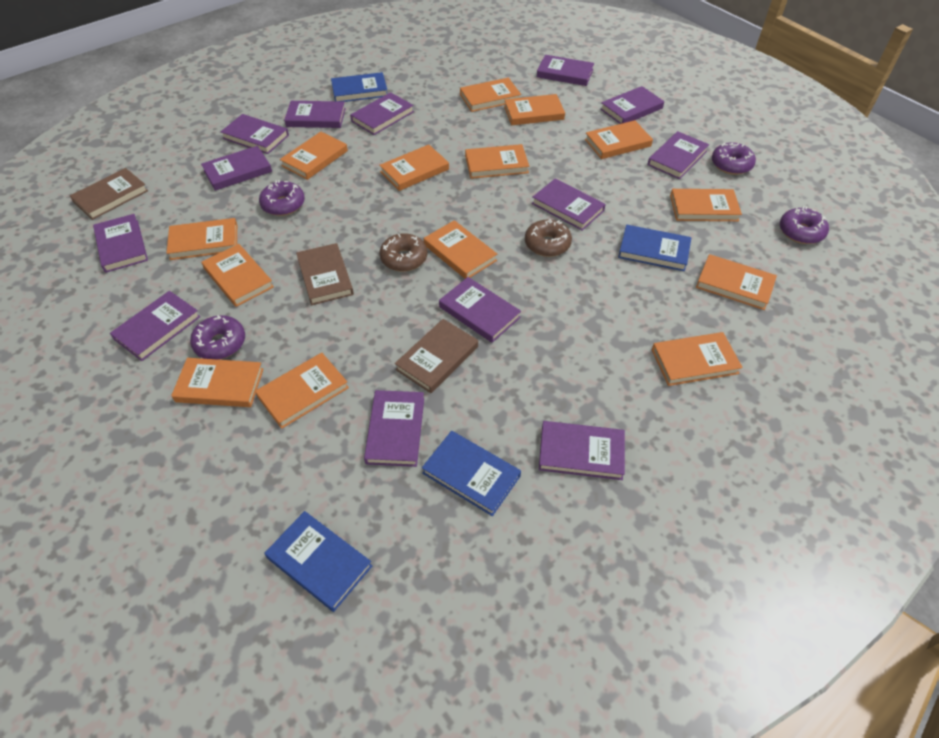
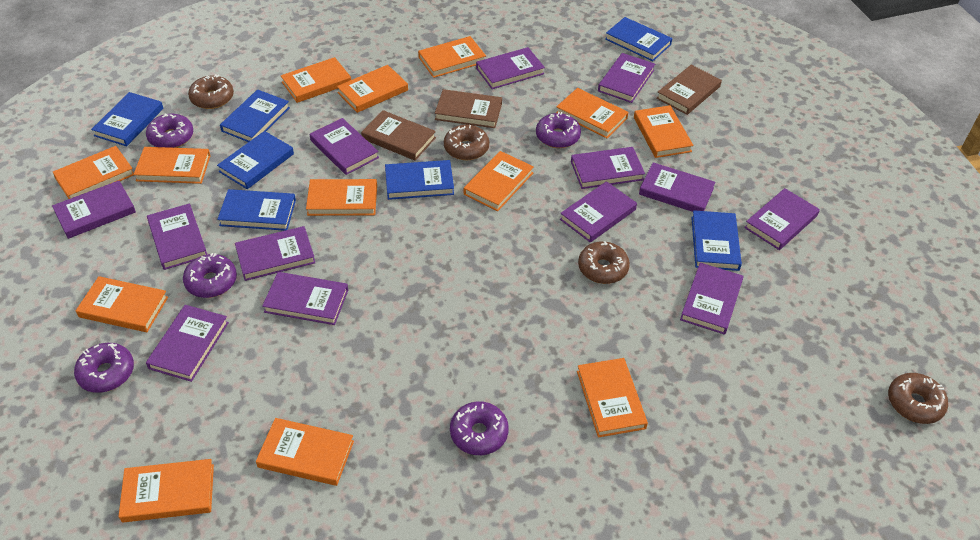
blue book: [265,511,372,612] [331,72,387,102] [422,431,521,516] [618,225,691,271] = 4 -> [91,92,163,146] [217,131,294,189] [217,189,296,231] [220,90,290,142] [385,160,454,200] [605,17,672,61] [691,210,742,271] = 7
brown donut: [379,233,428,272] [525,219,572,257] = 2 -> [188,74,234,109] [444,125,489,160] [578,241,630,284] [888,373,948,424] = 4
orange book: [167,218,237,260] [171,358,263,407] [201,244,274,307] [255,353,349,429] [280,132,348,180] [379,145,449,191] [424,220,497,279] [460,78,521,112] [465,144,529,179] [504,94,565,125] [585,120,653,159] [652,332,743,386] [670,189,742,221] [696,254,777,310] = 14 -> [53,146,134,199] [76,276,168,332] [118,459,214,523] [133,147,210,184] [256,418,354,486] [281,57,351,103] [306,179,377,216] [337,65,408,113] [418,36,486,78] [464,151,534,211] [556,88,628,138] [577,358,648,438] [634,105,693,158] = 13
purple donut: [190,315,245,360] [259,180,305,216] [712,142,756,175] [780,206,829,244] = 4 -> [74,343,134,393] [146,114,193,148] [183,253,237,298] [450,401,509,455] [536,112,581,148] = 5

